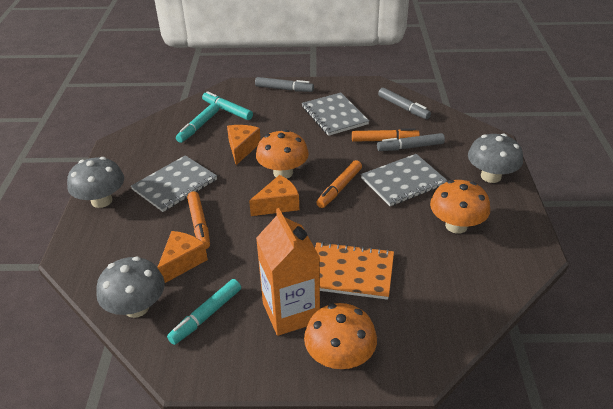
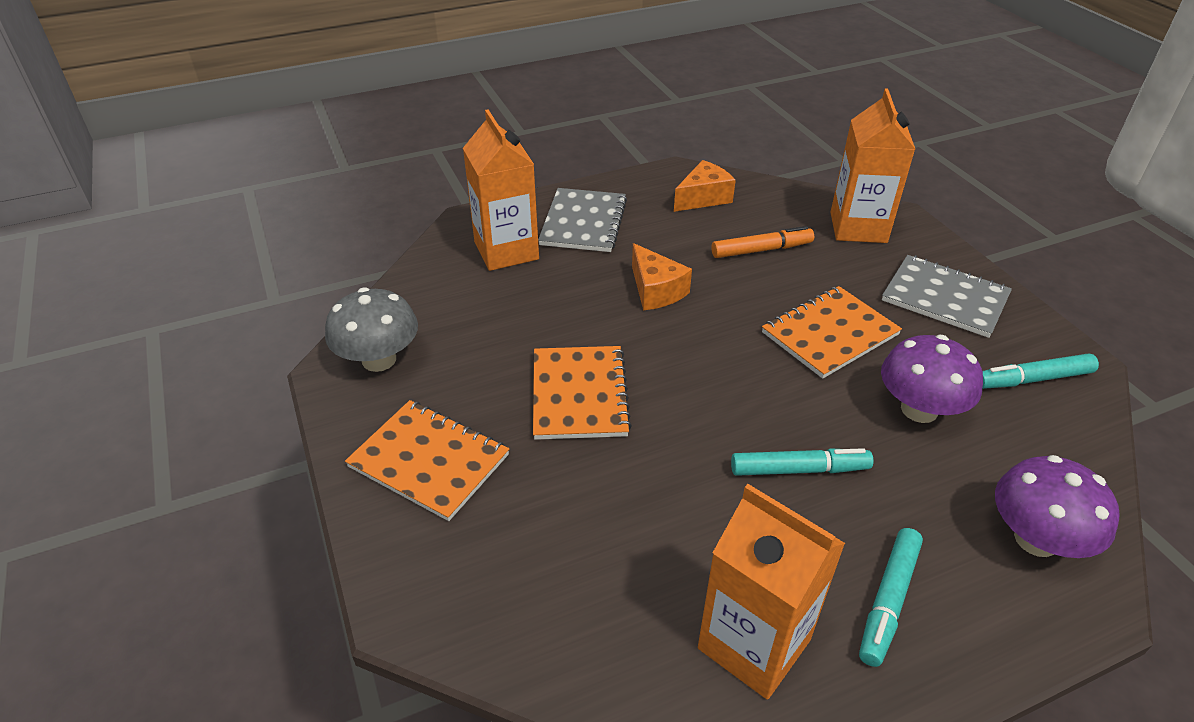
grey marker: [255,77,314,92] [377,133,445,151] [378,87,431,119] = 3 -> none = 0
grey mushroom: [67,157,124,208] [96,257,165,318] [468,133,523,183] = 3 -> [325,287,418,372] = 1
grey notebook: [131,155,217,212] [302,93,369,136] [361,154,448,206] = 3 -> [538,188,627,252] [882,255,1012,338] = 2
orange carton: [256,208,320,336] = 1 -> [463,109,539,271] [698,484,845,699] [831,88,915,243] = 3
orange cheese: [157,231,208,283] [227,125,261,165] [249,175,299,216] = 3 -> [632,243,692,310] [674,160,736,212] = 2
orange marker: [187,191,210,249] [316,160,362,208] [352,128,420,142] = 3 -> [711,226,814,258] = 1
orange mushroom: [256,130,309,179] [304,303,377,369] [430,180,490,234] = 3 -> none = 0
orange notebook: [315,242,394,300] = 1 -> [345,400,509,521] [533,346,632,440] [762,286,902,379] = 3
purple mushroom: none = 0 -> [881,335,983,423] [995,455,1120,558] = 2

